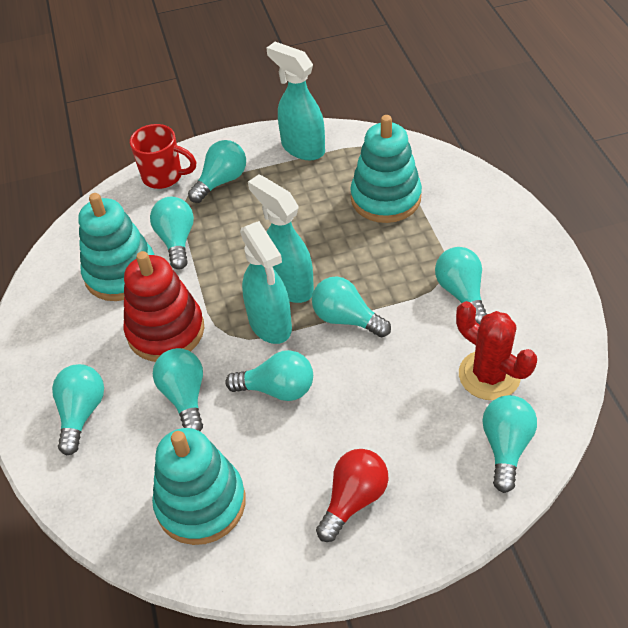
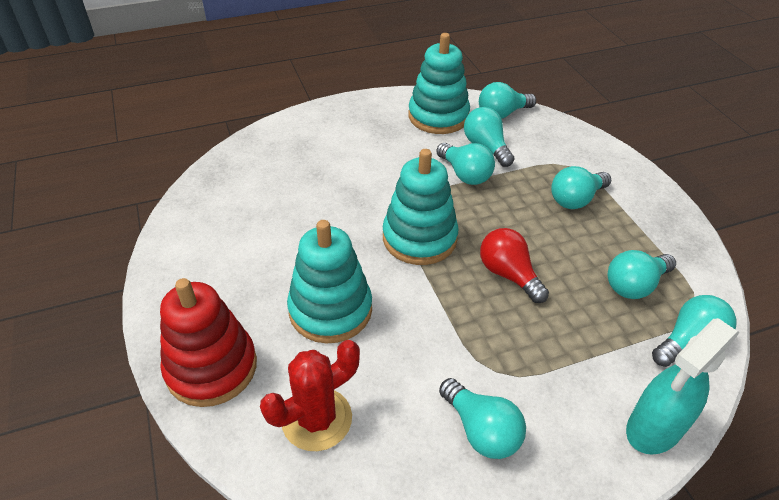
red mug: [130,124,196,189] = 1 -> none = 0
turquoise light bulb: [52,364,104,456] [150,197,194,270] [153,348,203,431] [188,140,246,203] [225,350,313,401] [312,277,391,337] [435,247,487,325] [482,395,537,493] = 8 -> [436,143,495,185] [439,378,526,459] [464,107,515,167] [479,82,536,119] [551,166,611,209] [608,250,676,299] [652,295,737,367] = 7
turquoise spray bottle: [240,221,292,344] [248,175,314,303] [266,42,325,160] = 3 -> [626,318,739,455] = 1

